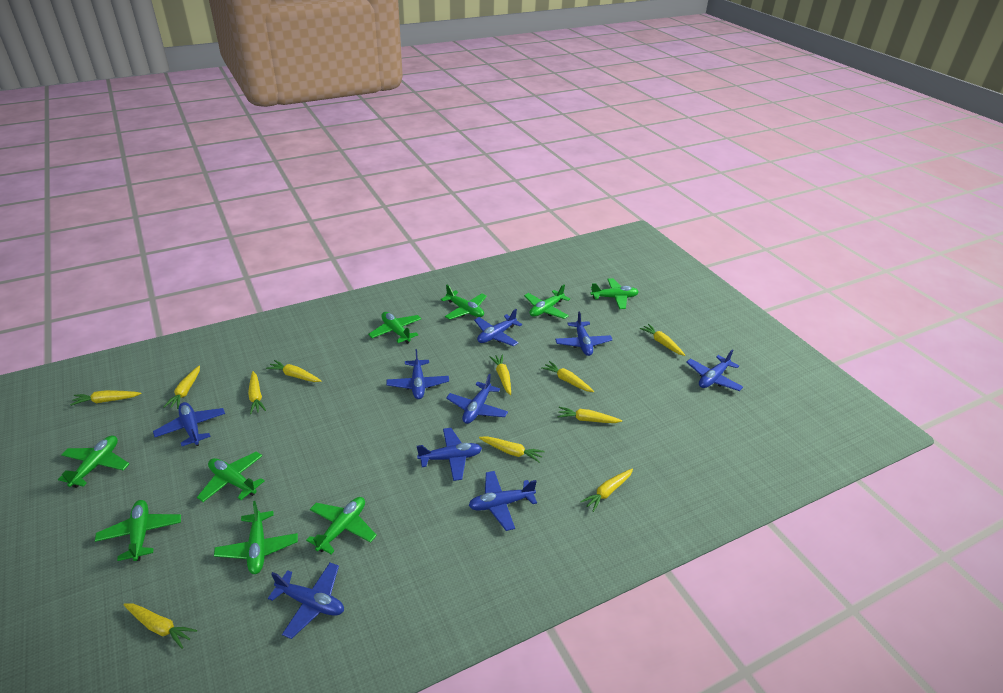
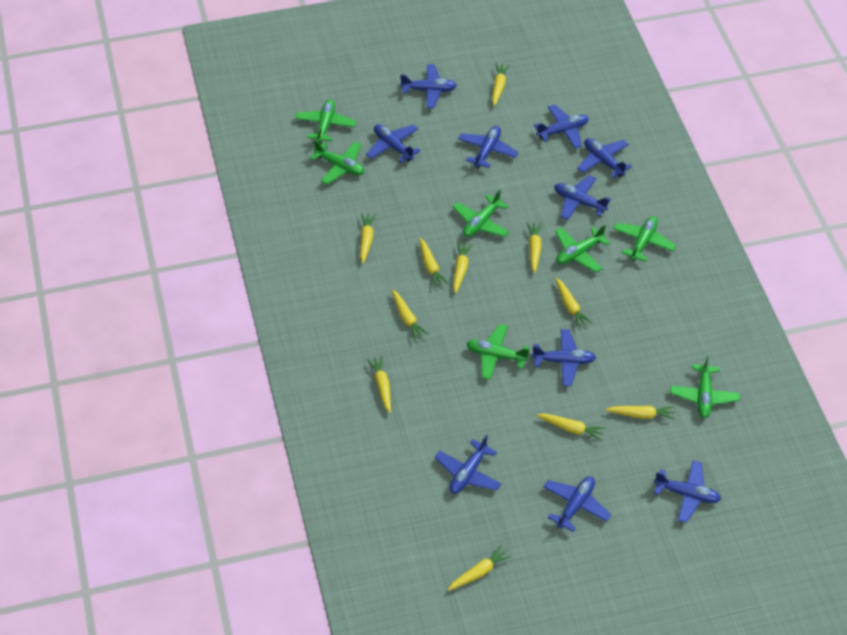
blue plane: [153,402,225,446] [268,562,344,639] [387,349,449,399] [417,428,482,481] [446,374,508,424] [468,471,537,531] [474,309,522,346] [555,312,613,356] [686,350,743,391] = 9 -> [366,124,421,163] [400,64,457,108] [435,435,501,494] [458,126,519,168] [532,329,596,386] [534,104,589,149] [543,476,611,532] [554,175,611,220] [577,138,632,178] [654,460,721,523] = 10
green plane: [58,436,129,488] [95,500,181,561] [197,452,265,502] [214,501,298,574] [306,497,377,554] [368,312,421,344] [441,285,487,320] [524,284,570,319] [590,278,639,309] = 9 -> [295,99,356,143] [310,140,364,185] [453,189,510,237] [467,324,530,380] [555,225,610,273] [613,216,676,262] [670,355,740,418] = 7

